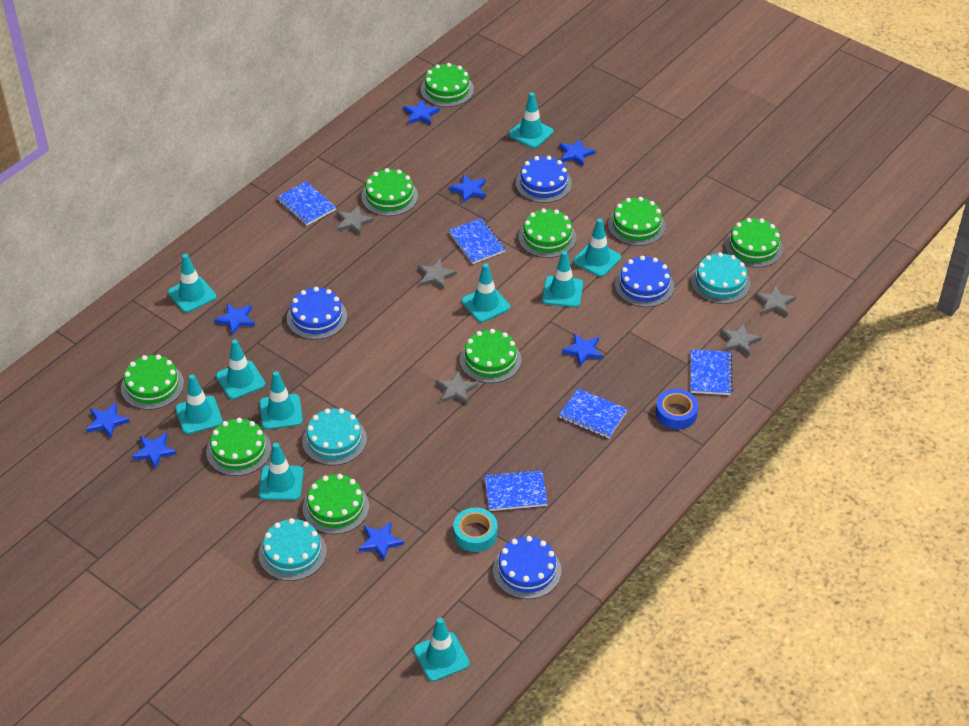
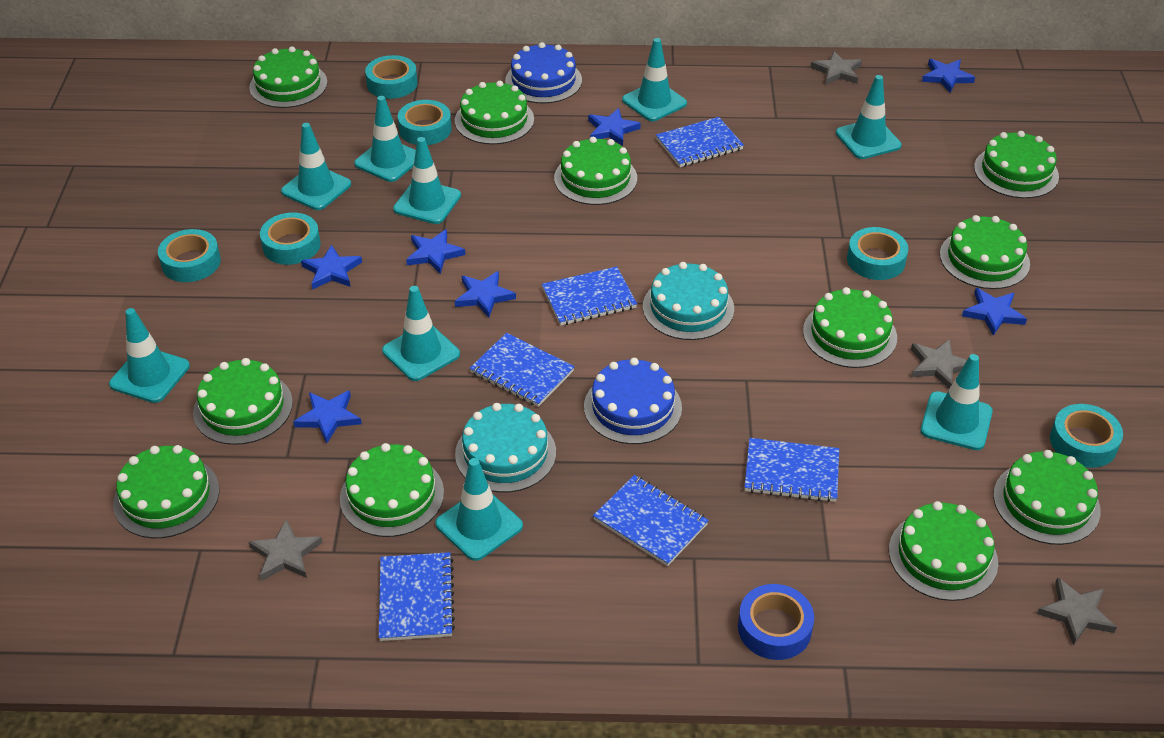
blue cake: [287,287,347,340] [493,536,561,599] [516,156,572,203] [615,256,674,307] = 4 -> [505,42,582,104] [584,358,682,444] = 2
blue notebook: [277,181,336,226] [449,218,506,264] [484,470,548,511] [559,388,628,438] [691,349,733,395] = 5 -> [379,552,455,641] [470,333,575,407] [542,267,637,326] [593,475,709,566] [656,117,744,167] [745,438,839,502] = 6
blue star: [86,403,130,438] [132,433,177,469] [214,303,255,335] [359,522,404,561] [403,99,440,125] [449,174,486,203] [559,138,596,166] [562,333,603,366] = 8 -> [293,390,362,443] [301,245,362,289] [406,229,465,274] [455,271,516,318] [588,108,641,146] [922,59,975,93] [962,288,1027,336] = 7
green cake: [121,355,184,410] [206,418,271,476] [303,474,369,534] [361,168,418,216] [421,63,474,107] [460,329,522,383] [518,208,576,258] [608,197,666,246] [725,218,783,268] = 9 -> [113,445,219,538] [193,358,293,445] [249,47,328,108] [340,443,444,537] [455,81,534,145] [554,137,637,205] [803,287,897,368] [889,501,998,601] [940,215,1030,289] [974,131,1059,198] [993,450,1100,545] = 11
grey star: [337,206,374,235] [418,259,457,290] [436,371,478,405] [720,323,762,356] [755,285,796,317] = 5 -> [249,519,323,581] [811,51,862,84] [911,339,967,389] [1037,577,1117,646] = 4
turquoise cake: [259,518,327,581] [302,408,367,466] [691,252,751,304] = 3 -> [455,403,556,493] [643,262,734,340] = 2
turquoise tape: [453,508,498,552] = 1 -> [158,229,221,282] [260,213,321,265] [365,55,418,99] [398,100,452,145] [847,227,908,280] [1050,404,1123,468] = 6
turquoise traffic cone: [168,254,216,313] [175,374,223,434] [216,339,265,400] [258,443,304,500] [259,371,303,430] [413,618,470,681] [461,263,510,322] [509,92,554,148] [542,251,583,307] [573,218,621,277] = 10 -> [109,308,190,403] [281,123,351,210] [354,96,416,182] [382,286,460,381] [393,137,461,224] [435,458,523,561] [622,38,687,121] [836,75,902,159] [920,354,993,450] = 9

